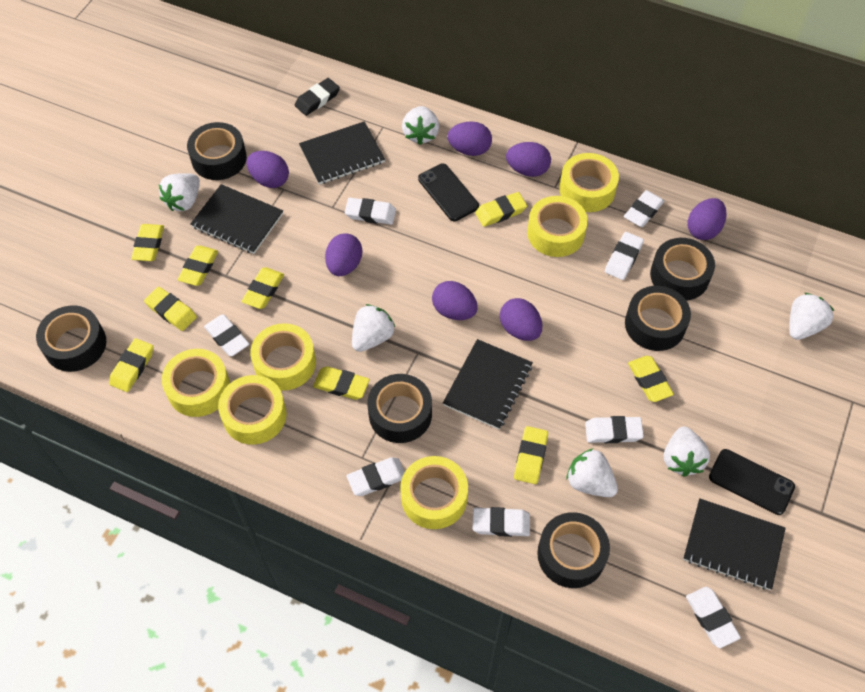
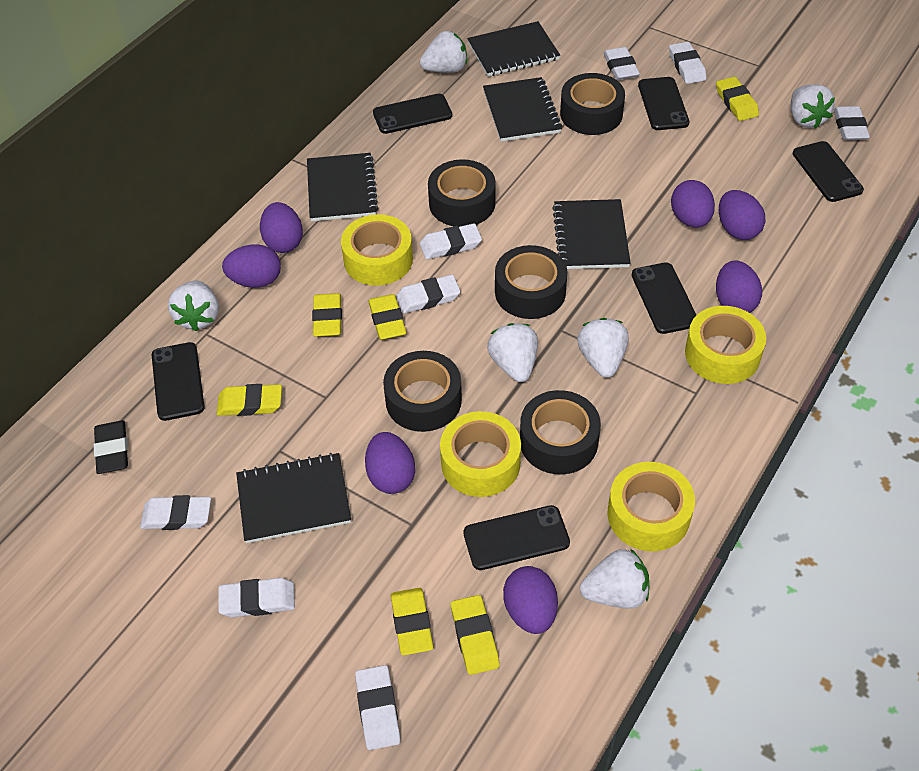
black notebook: [190,184,283,254] [299,121,385,185] [443,339,533,429] [683,498,786,590] = 4 -> [236,453,351,543] [307,153,378,221] [467,21,560,76] [483,77,562,142] [553,199,631,269] = 5
black phone: [418,163,479,221] [709,449,795,515] = 2 -> [152,342,205,421] [373,94,452,134] [463,505,570,570] [632,262,696,334] [638,77,689,130] [793,141,864,202] = 6
black tape: [36,306,106,372] [187,122,247,180] [367,374,432,443] [537,512,610,588] [625,286,691,351] [650,238,715,301] = 6 -> [383,351,462,432] [428,159,496,227] [495,245,568,319] [520,390,601,475] [560,73,625,135] = 5
yellow eraser: [109,338,153,392] [131,224,164,261] [144,287,197,331] [178,246,218,286] [241,267,284,309] [313,366,370,400] [475,192,527,227] [514,426,548,484] [628,356,674,402] = 9 -> [217,384,282,416] [312,293,342,337] [368,294,407,340] [391,588,433,655] [451,595,500,675] [716,77,759,121] = 6
yellow tape: [162,349,230,417] [218,375,287,445] [250,323,316,391] [400,456,468,529] [527,196,588,257] [559,153,619,212] = 6 -> [341,214,413,286] [440,411,521,497] [608,462,695,551] [685,306,766,384] = 4

